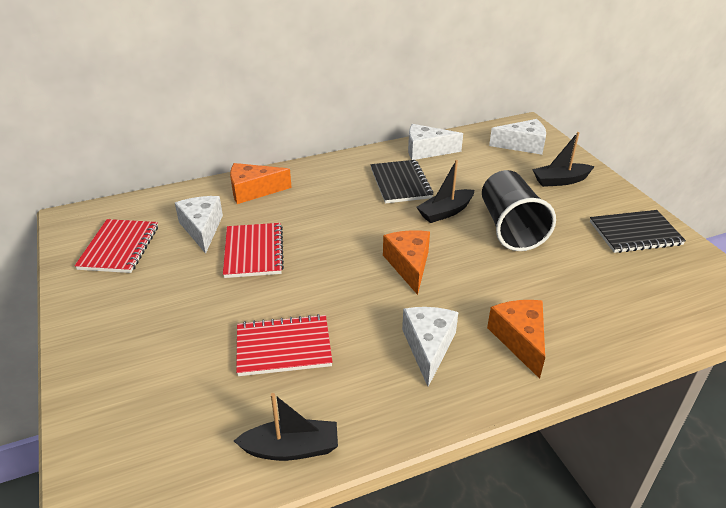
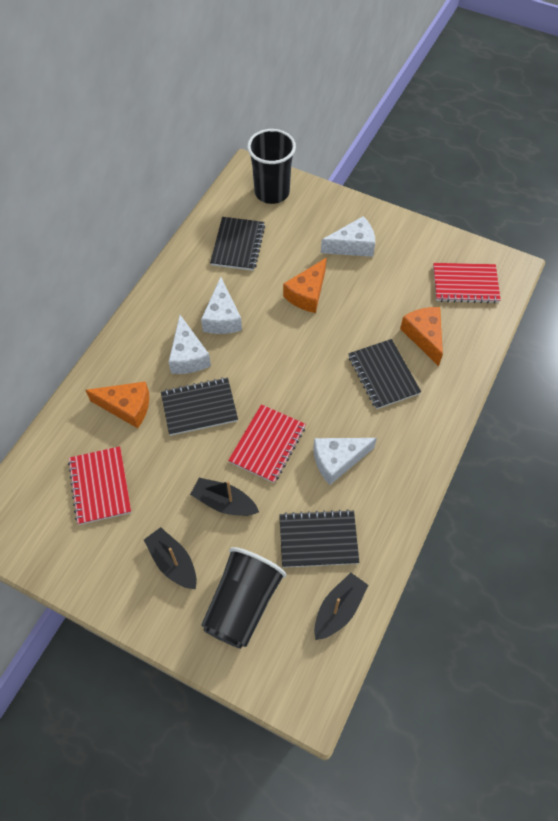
black cup: [482,170,556,251] = 1 -> [201,547,286,649] [247,129,296,204] = 2
black notebook: [371,160,434,204] [590,210,686,253] = 2 -> [161,377,238,436] [210,217,265,271] [279,509,359,568] [349,339,421,409] = 4

